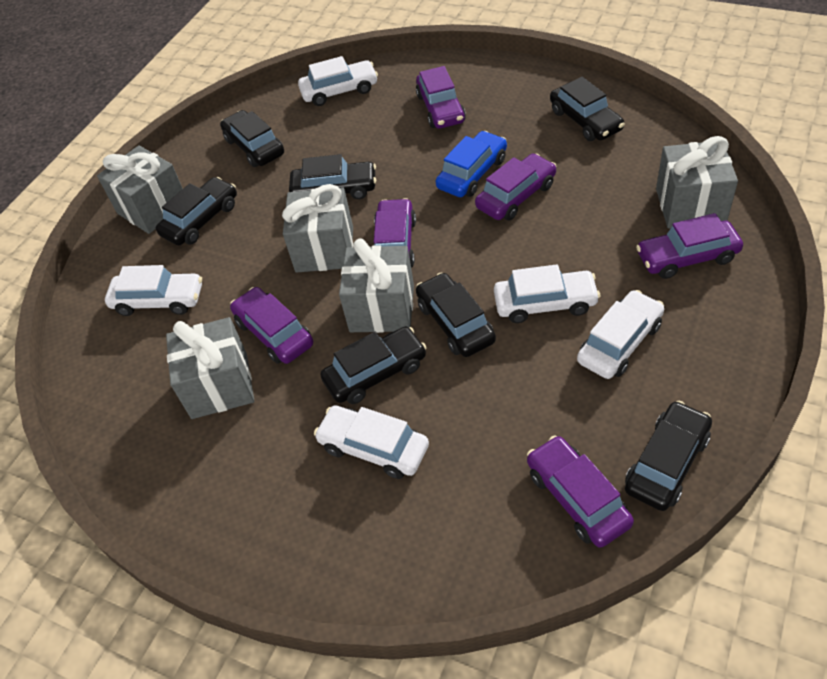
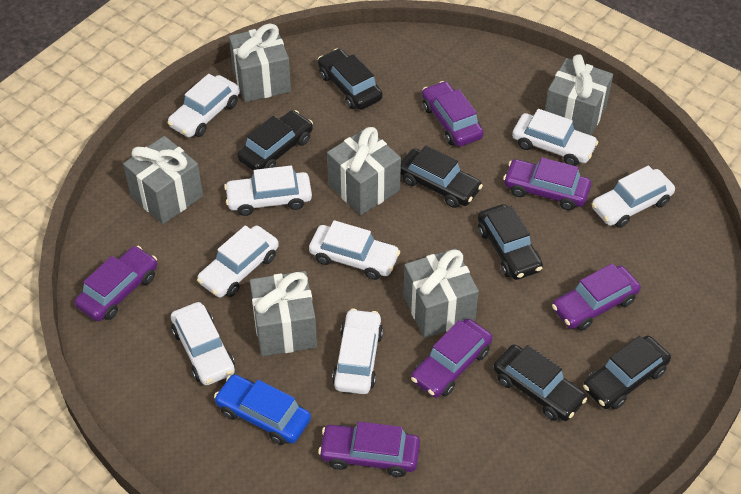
black car: [156,177,237,245] [220,110,284,167] [289,154,376,199] [320,326,427,404] [416,272,496,357] [550,77,625,141] [625,401,712,511] = 7 -> [237,110,313,171] [318,48,383,110] [401,145,483,208] [478,204,543,280] [493,344,587,421] [583,335,671,409] = 6
grey gift: [97,145,183,234] [166,317,254,419] [282,184,353,273] [339,238,414,333] [656,136,738,229] = 5 -> [123,136,203,224] [229,24,291,102] [250,271,317,356] [327,127,401,215] [403,248,479,338] [545,54,613,136] = 6
white car: [105,265,202,316] [298,56,378,106] [314,406,429,479] [494,264,600,323] [577,290,664,379] = 5 -> [167,74,240,137] [171,302,235,385] [197,225,279,298] [224,166,312,216] [309,220,400,280] [332,309,383,394] [512,109,598,166] [592,166,675,228] = 8

